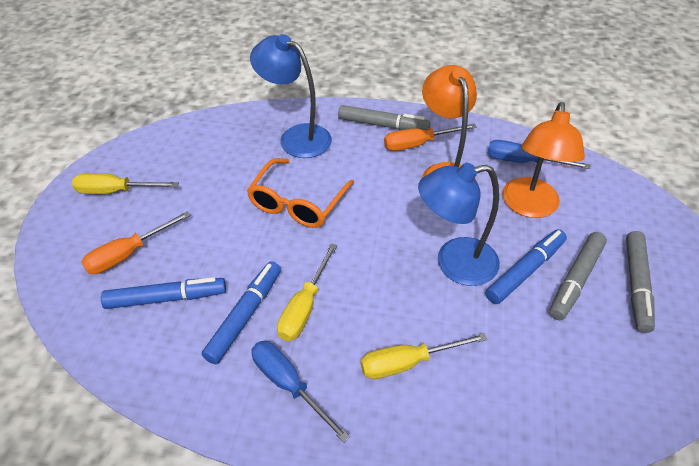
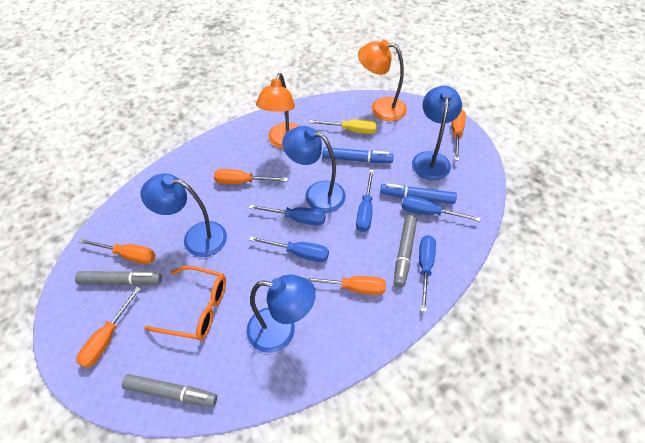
blue lamp: [250,34,332,158] [418,163,500,286] = 2 -> [141,173,227,257] [246,275,316,353] [282,126,346,212] [412,86,462,180] = 4
blue marker: [101,277,226,309] [202,261,281,364] [485,229,567,304] = 3 -> [322,147,394,163] [380,184,457,204] = 2
blue screwdriver: [251,341,350,443] [488,140,590,169] = 2 -> [249,204,326,226] [249,236,329,262] [356,169,374,232] [402,196,481,222] [419,235,436,312] = 5
orange screwdriver: [81,211,191,274] [384,123,477,151] = 2 -> [76,287,141,368] [79,238,156,264] [214,169,288,184] [301,276,386,295] [452,110,466,161] = 5
yellow screwdriver: [72,173,179,194] [277,243,337,341] [361,333,488,379] = 3 -> [309,119,377,134] = 1

